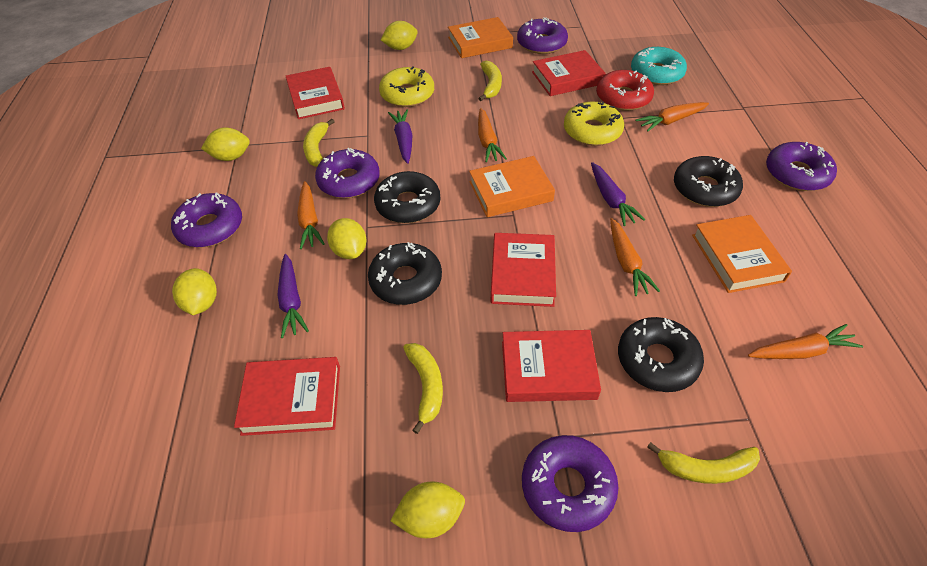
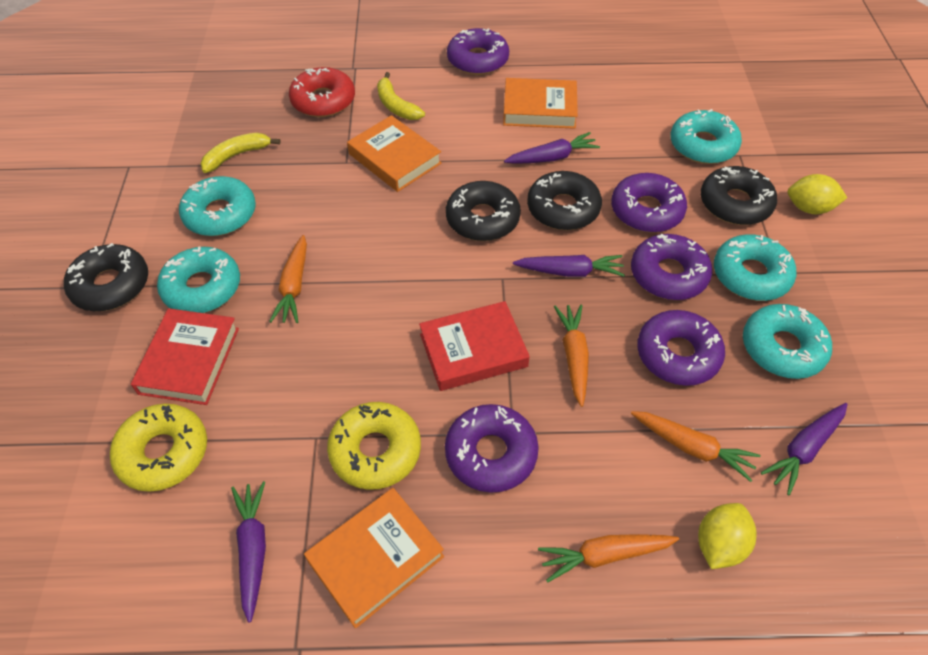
orange carrot: [297,181,325,249] [478,108,507,162] [610,218,660,296] [636,102,709,132] [748,324,863,359] = 5 -> [269,235,307,323] [538,534,679,583] [554,305,589,407] [631,411,761,482] = 4
purple carrot: [277,254,309,338] [388,109,412,164] [591,162,645,226] = 3 -> [231,481,266,623] [504,132,600,164] [513,255,625,277] [761,403,848,495] = 4
red book: [234,357,340,436] [286,67,345,119] [491,233,556,307] [502,330,601,402] [532,50,606,96] = 5 -> [131,308,239,405] [419,301,530,391] = 2
turquoise donut: [631,47,687,85] = 1 -> [157,247,240,313] [179,176,256,236] [670,109,742,164] [714,234,796,301] [743,304,832,379] = 5
yellow banana: [303,119,335,167] [403,343,443,434] [478,61,502,101] [647,442,760,484] = 4 -> [200,133,281,173] [377,72,425,120] = 2
yellow lemon: [172,268,217,315] [201,127,250,161] [327,218,366,259] [381,21,418,50] [391,481,465,538] = 5 -> [698,503,756,569] [788,174,847,214] = 2

